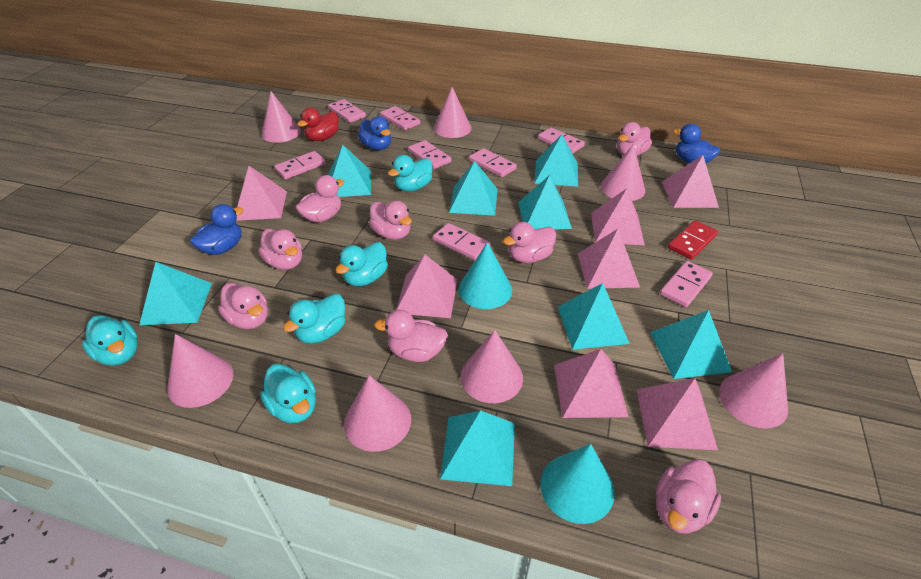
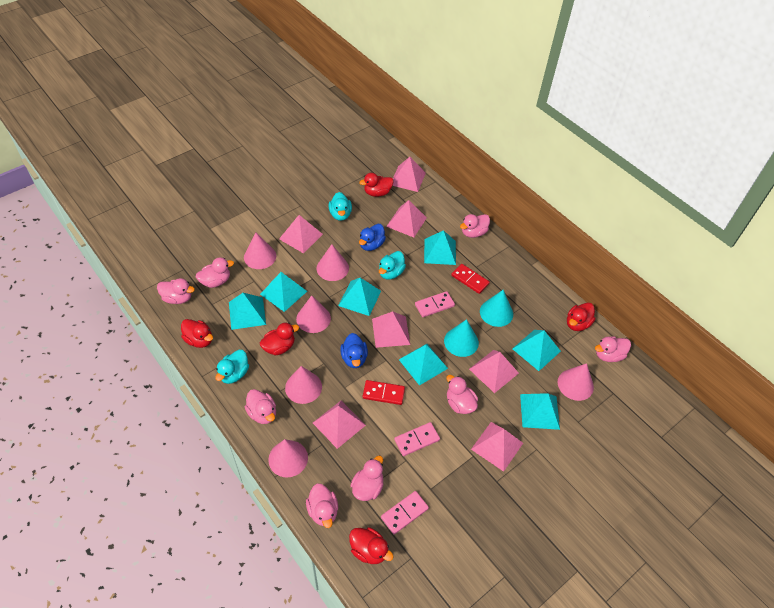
blue duck: [190,204,243,255] [358,116,391,150] [673,124,720,164] = 3 -> [340,333,368,368] [359,224,386,251] = 2
pink cone: [167,334,233,408] [261,91,301,143] [344,375,411,452] [434,87,472,138] [461,330,523,403] [601,144,645,201] [719,353,788,429] = 7 -> [244,233,276,269] [268,439,308,478] [285,366,322,404] [296,295,331,333] [317,244,349,281] [558,363,594,401] = 6
pink domino: [274,151,326,179] [328,99,366,123] [380,106,420,130] [408,140,451,169] [433,223,491,260] [469,148,517,177] [538,127,585,154] [660,261,713,307] = 8 -> [381,491,429,534] [394,422,440,456] [415,291,455,317] = 3
red domino: [668,220,718,260] = 1 -> [363,380,405,405] [451,264,490,294] = 2
red duck: [297,108,338,141] = 1 -> [181,319,213,348] [260,323,299,356] [349,527,394,564] [359,173,394,197] [567,303,596,331] = 5
turquoise duck: [82,315,138,366] [260,364,316,423] [283,294,345,343] [336,242,388,286] [388,155,433,191] = 5 -> [216,350,249,384] [329,192,352,221] [379,251,406,279] = 3
turquoise pyramid: [139,262,212,325] [328,145,371,197] [440,410,515,486] [449,161,498,216] [518,175,572,230] [535,135,578,187] [558,283,630,350] [650,310,732,379] = 8 -> [229,293,266,330] [260,272,307,312] [338,278,381,316] [399,344,448,386] [424,230,456,265] [512,330,561,371] [520,393,560,430] = 7

